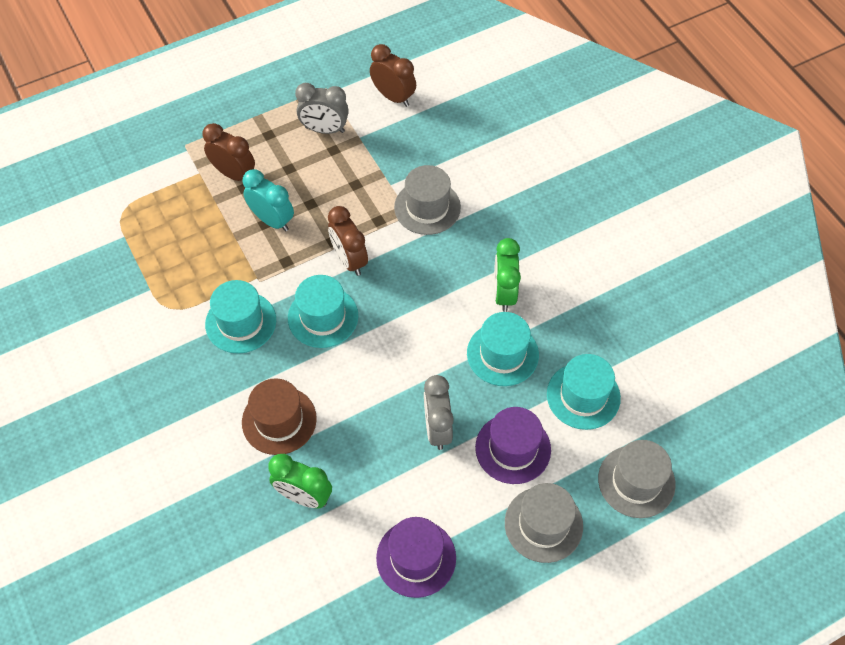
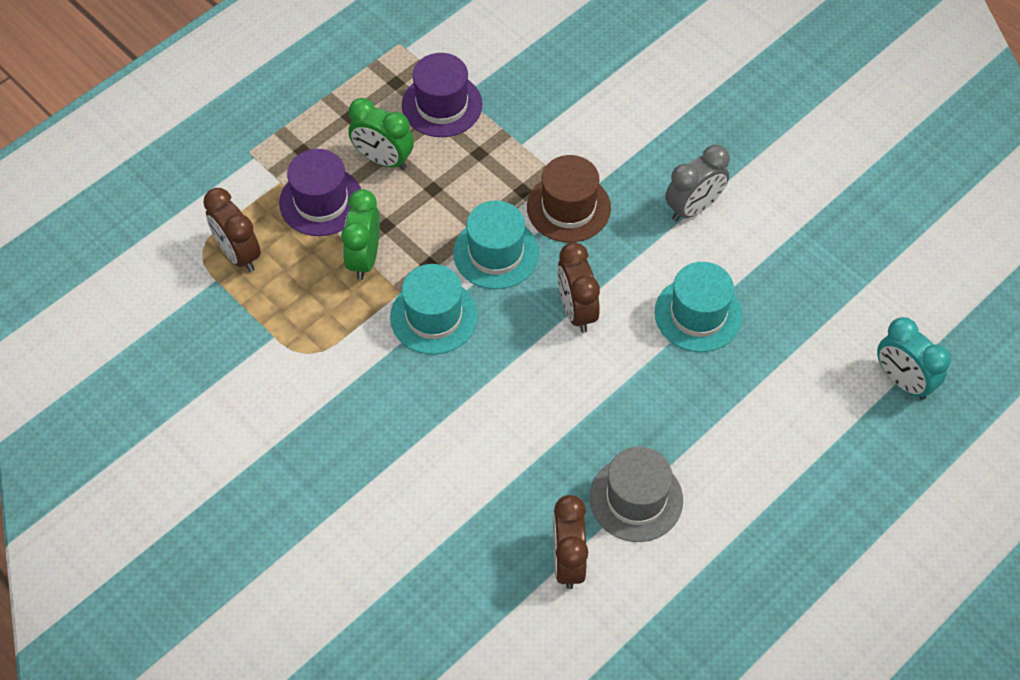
grey clock: [295,83,349,134] [424,375,454,450] = 2 -> [665,145,730,221] = 1
grey hat: [394,165,461,235] [505,483,583,563] [598,440,676,518] = 3 -> [590,447,683,542] = 1
turquoise hat: [205,280,276,354] [288,275,358,348] [467,312,539,386] [547,354,621,430] = 4 -> [390,264,478,354] [453,200,539,289] [655,262,742,352] = 3

